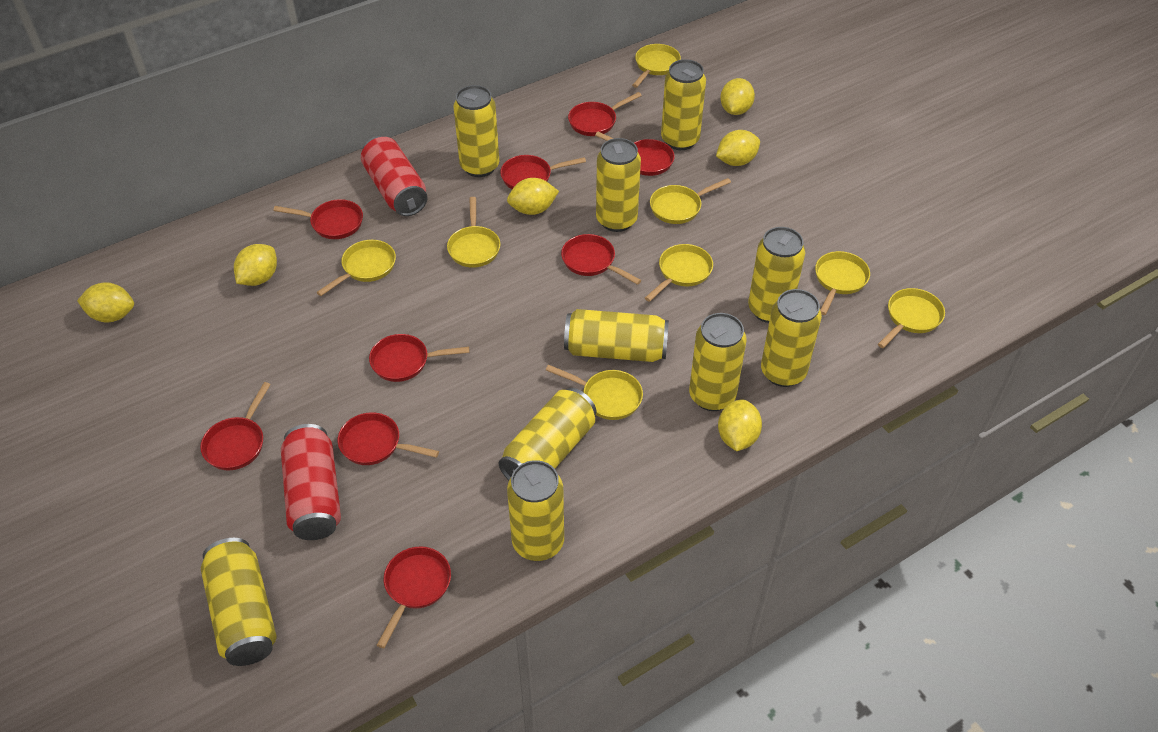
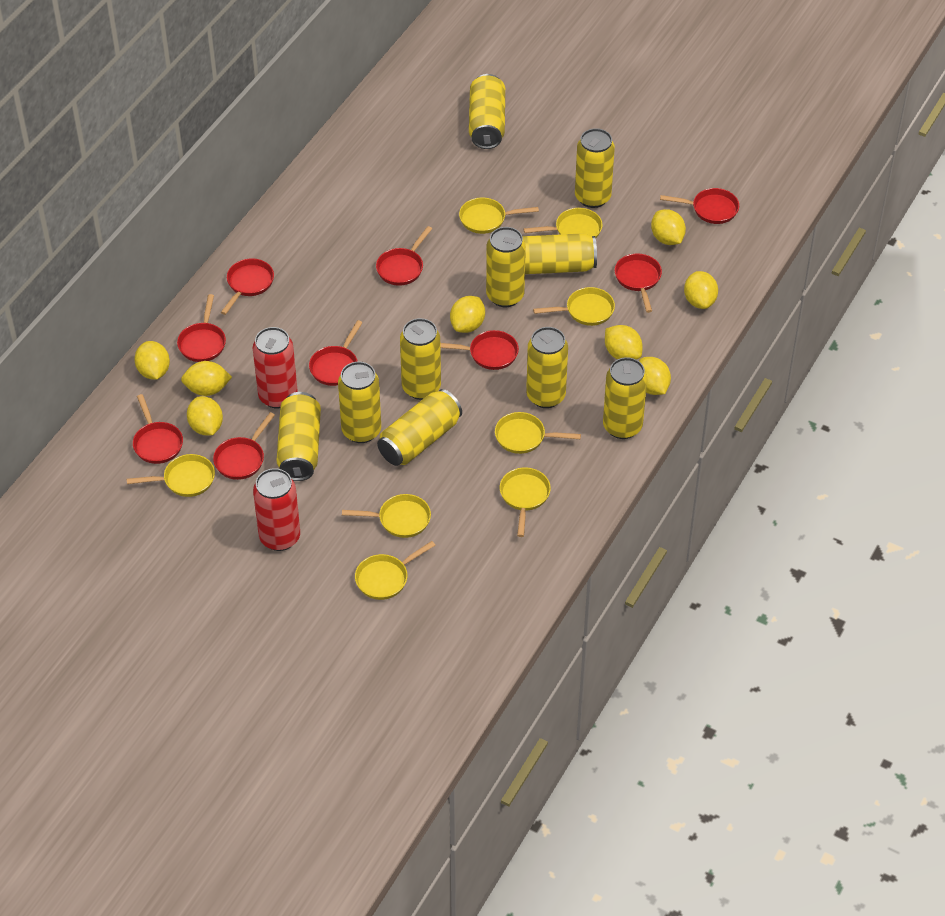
yellow lemon: [77,282,134,323] [234,244,277,286] [507,178,559,215] [716,130,760,166] [718,399,762,451] [720,78,755,115] = 6 -> [134,341,170,380] [181,361,232,396] [187,396,223,435] [450,296,485,333] [605,325,643,360] [639,357,671,395] [651,209,686,245] [684,271,718,309] = 8

